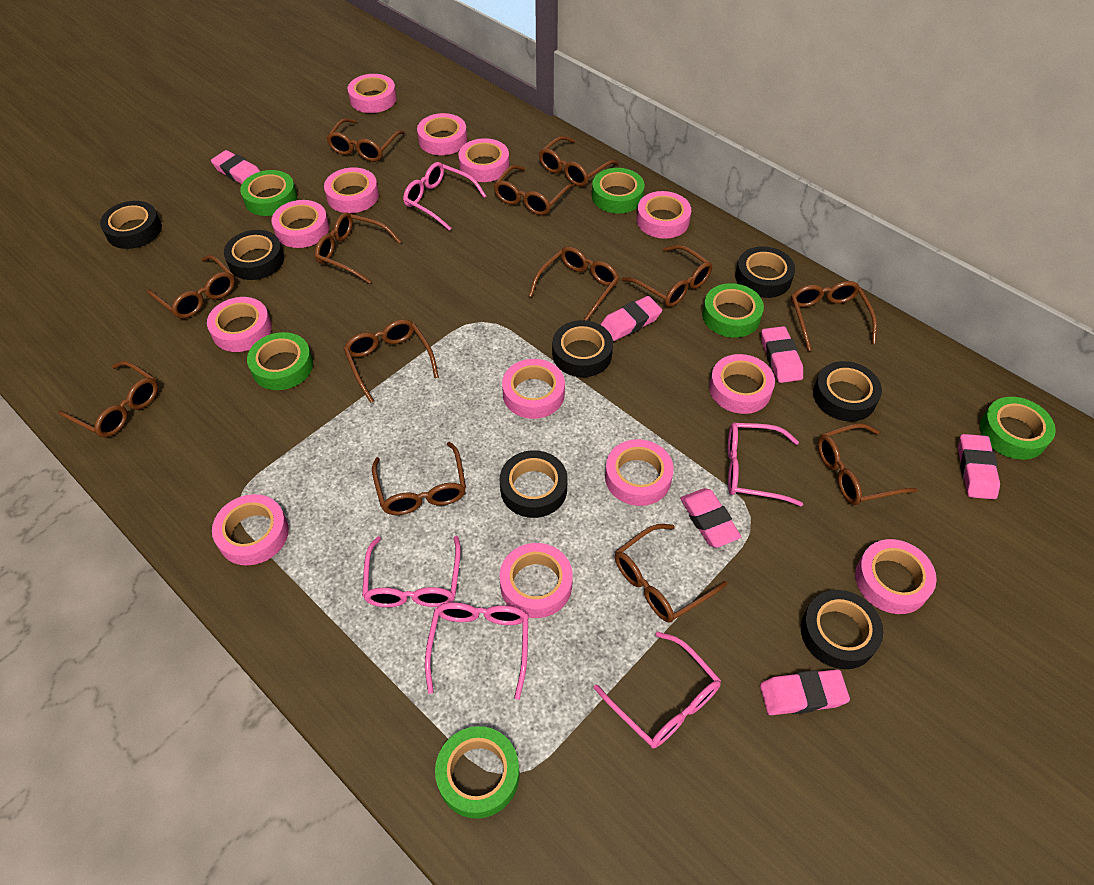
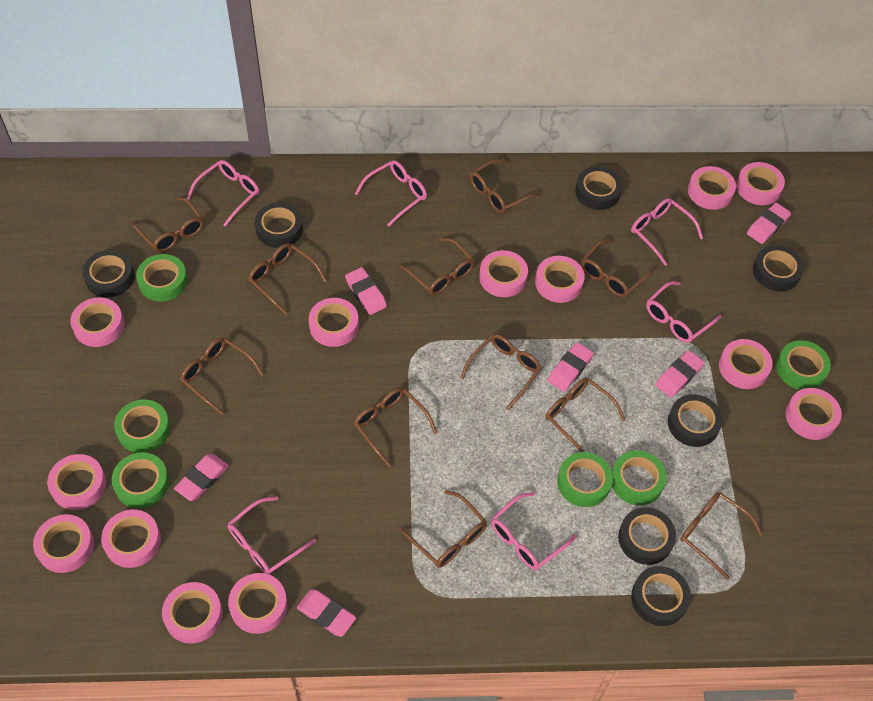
brown glasses: [58,361,158,438] [147,255,235,318] [315,212,401,284] [326,118,405,162] [344,319,439,403] [372,442,466,515] [493,165,574,215] [529,247,619,321] [539,136,618,187] [615,524,727,622] [621,245,712,307] [791,281,877,351] [818,423,917,505] = 13 -> [131,197,204,252] [180,337,264,415] [248,243,327,315] [354,387,437,468] [398,238,475,295] [399,490,487,568] [460,334,542,411] [470,159,541,213] [545,378,625,452] [581,239,655,297] [680,492,763,580] = 11
pink glasses: [362,536,461,607] [403,162,486,231] [425,603,528,700] [594,632,721,748] [728,423,803,506] = 5 -> [187,160,259,227] [228,496,316,575] [355,160,427,226] [491,492,577,570] [631,198,703,266] [646,281,722,343] = 6

